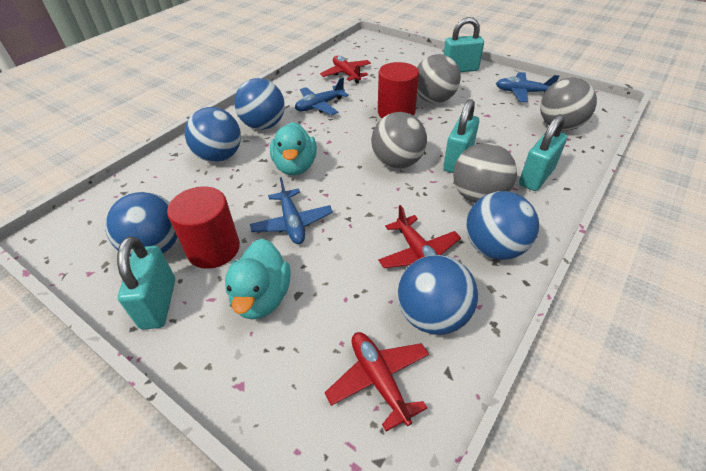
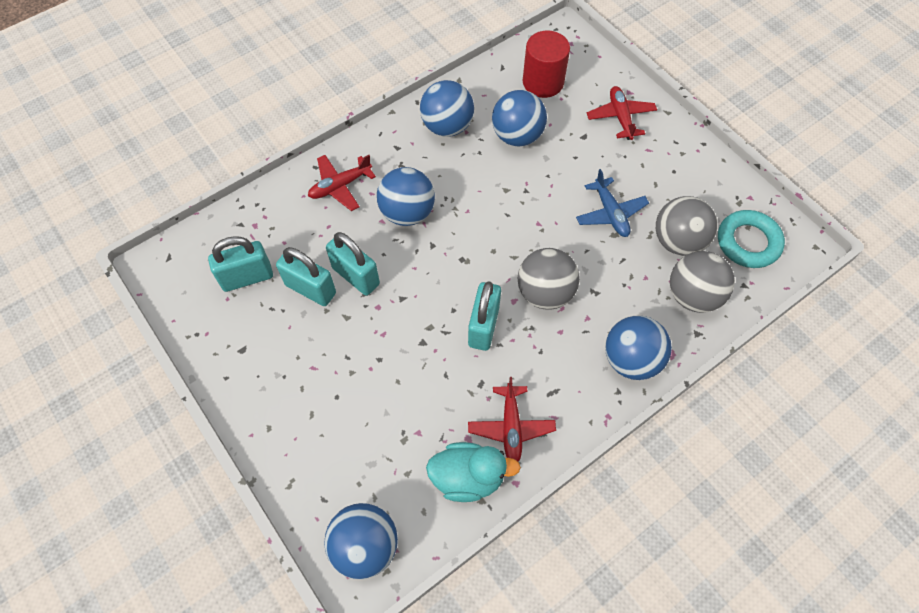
blue plane: [250,177,333,244] [295,78,349,115] [496,72,559,102] = 3 -> [576,169,649,237] = 1
grey ball: [371,112,427,169] [417,54,461,103] [453,143,517,203] [540,77,597,131] = 4 -> [518,248,580,310] [656,196,718,256] [670,251,735,313] = 3
red cylinder: [167,186,240,269] [378,62,419,118] = 2 -> [523,30,570,98] = 1
turquoise duck: [225,238,291,320] [270,122,317,175] = 2 -> [426,442,521,502] = 1
turquoise ring: none = 0 -> [718,210,785,268] = 1

